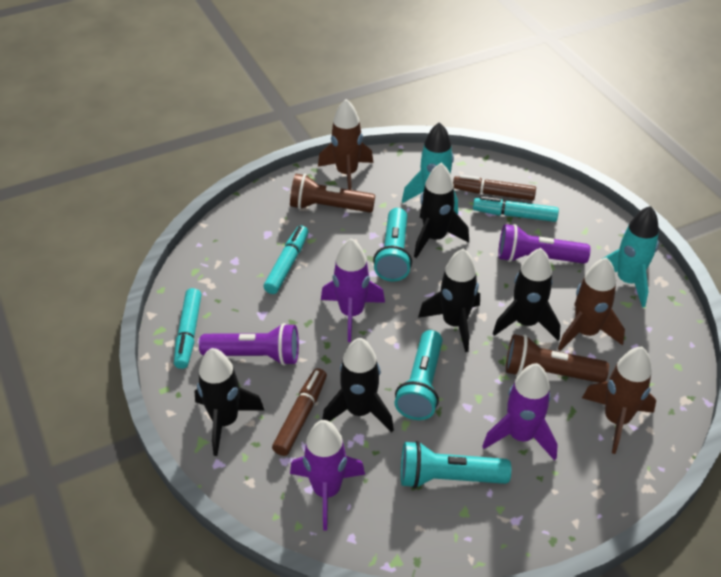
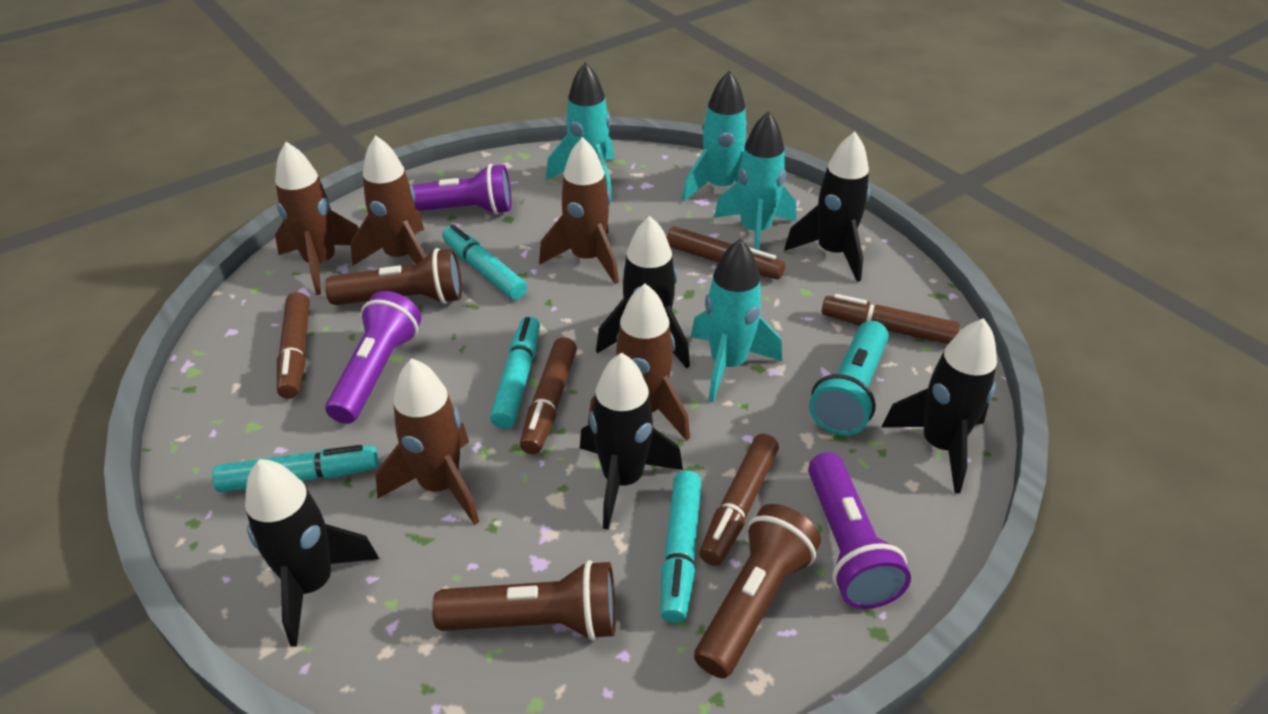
brown flashlight: [290,173,375,213] [506,334,609,383] = 2 -> [325,248,462,305] [432,560,616,641] [694,504,821,678] = 3
brown marker: [272,368,327,456] [453,175,536,201] = 2 -> [277,292,310,399] [520,337,577,454] [666,227,785,279] [700,434,779,566] [821,294,960,344] = 5
brown rocket: [318,99,373,190] [558,257,625,351] [582,347,656,454] = 3 -> [275,142,359,295] [350,135,426,266] [376,359,479,525] [539,137,619,284] [588,283,690,441] = 5
purple flashlight: [199,323,299,366] [498,224,591,264] = 2 -> [325,291,421,424] [412,164,512,215] [808,452,911,609] = 3
purple rocket: [290,420,365,531] [321,238,385,342] [482,363,558,461] = 3 -> none = 0
turquoise flashlight: [373,208,412,281] [394,330,442,420] [401,441,511,489] = 3 -> [809,321,889,435] = 1
turquoise marker: [174,288,202,369] [263,225,308,294] [473,197,559,222] = 3 -> [212,445,378,492] [442,224,527,300] [490,316,540,429] [660,470,701,623] = 4
turquoise rocket: [402,122,458,214] [602,206,659,308] = 2 -> [546,62,614,201] [682,71,747,201] [691,239,782,403] [714,111,796,250] = 4

